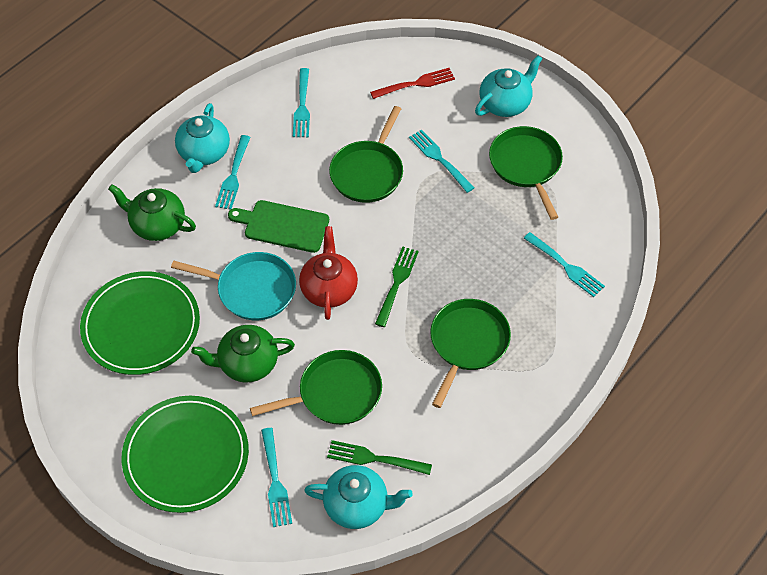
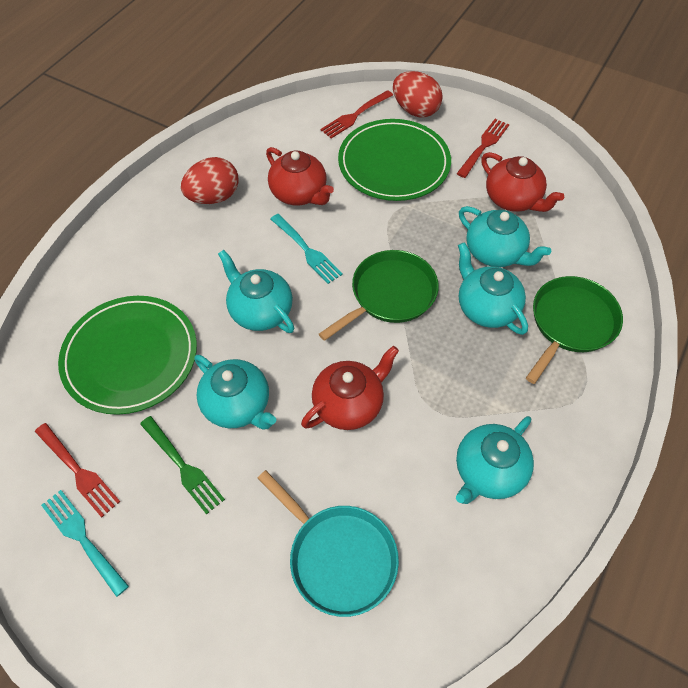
green cutting board: [228,200,329,253] = 1 -> none = 0
green fork: [327,440,432,475] [375,246,419,327] = 2 -> [140,416,225,515] = 1
green pan: [250,350,382,425] [329,106,403,203] [430,299,511,408] [489,126,563,220] = 4 -> [319,250,439,341] [526,276,623,384] = 2
green teapot: [108,184,196,241] [191,325,295,383] = 2 -> none = 0
red egg: none = 0 -> [181,157,238,204] [393,71,443,117] = 2
red fork: [370,68,455,99] = 1 -> [35,423,121,517] [320,90,393,139] [456,119,509,178] = 3
red teapot: [299,226,358,320] = 1 -> [266,147,334,205] [301,346,399,430] [481,152,564,212] = 3
turquoise fork: [215,135,250,210] [261,428,292,527] [293,68,310,137] [409,129,474,193] [524,232,605,297] = 5 -> [41,490,129,597] [271,214,343,284] = 2
turquoise teapot: [175,103,230,173] [304,465,413,529] [475,55,542,117] = 3 -> [194,355,276,430] [218,250,294,333] [456,416,534,504] [458,242,528,335] [459,206,551,267] = 5

